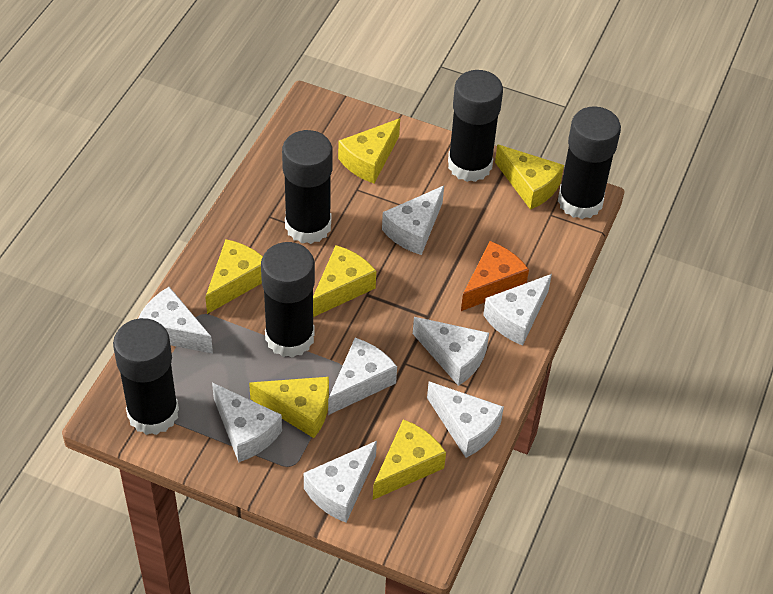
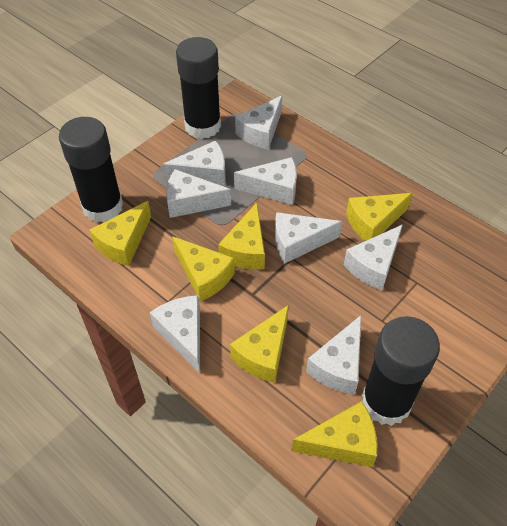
black glue stick: [113,318,179,435] [261,242,315,358] [282,130,333,244] [448,70,503,182] [558,106,621,219] = 5 -> [59,117,123,222] [176,37,221,139] [362,316,440,426] = 3
orange cheese: [461,241,529,311] = 1 -> none = 0

